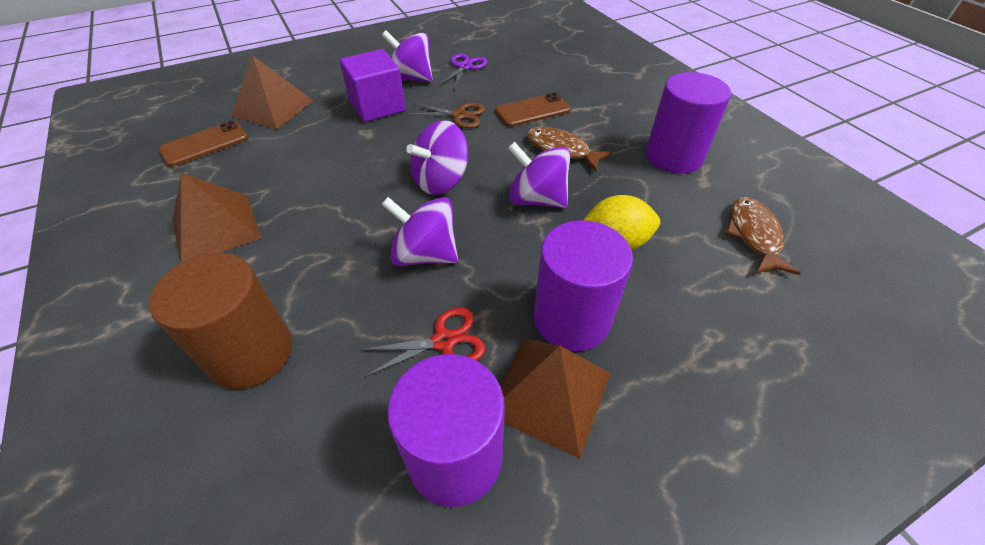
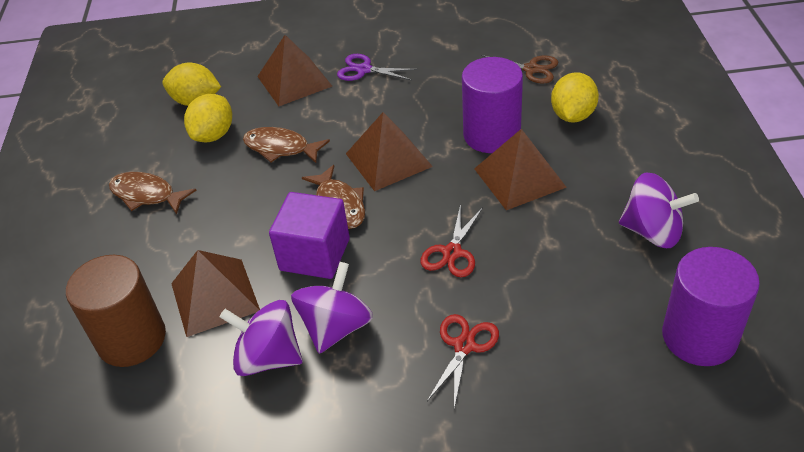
brown fish: [527,127,612,171] [725,197,800,275] = 2 -> [109,172,196,215] [243,127,330,163] [302,165,365,229] = 3
brown phone: [159,121,248,167] [495,93,571,127] = 2 -> none = 0
brown pyramid: [172,173,261,263] [231,55,314,129] [501,339,611,459] = 3 -> [171,250,260,337] [257,35,332,106] [346,112,433,191] [474,129,567,210] = 4
purple cylinder: [387,354,505,507] [534,220,633,351] [646,72,731,174] = 3 -> [462,57,523,153] [662,247,760,366] = 2
purple spinning top: [381,197,458,266] [382,30,433,82] [406,120,468,195] [508,142,570,208] = 4 -> [220,300,303,376] [291,262,373,354] [619,173,699,248] = 3
red scissors: [359,308,486,377] = 1 -> [420,204,483,277] [427,314,499,408] = 2
yellow lemon: [583,195,660,250] = 1 -> [162,62,221,106] [184,94,232,142] [551,73,599,122] = 3

